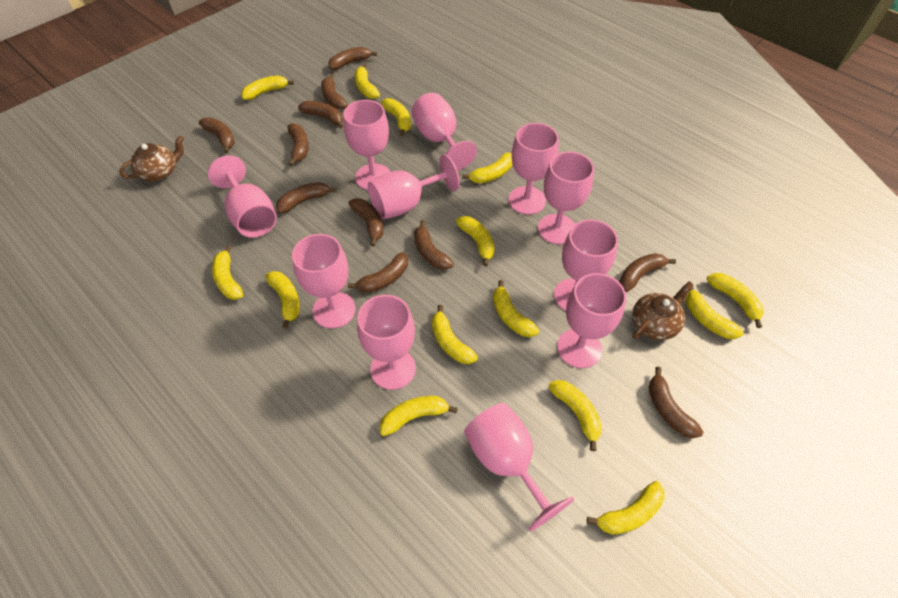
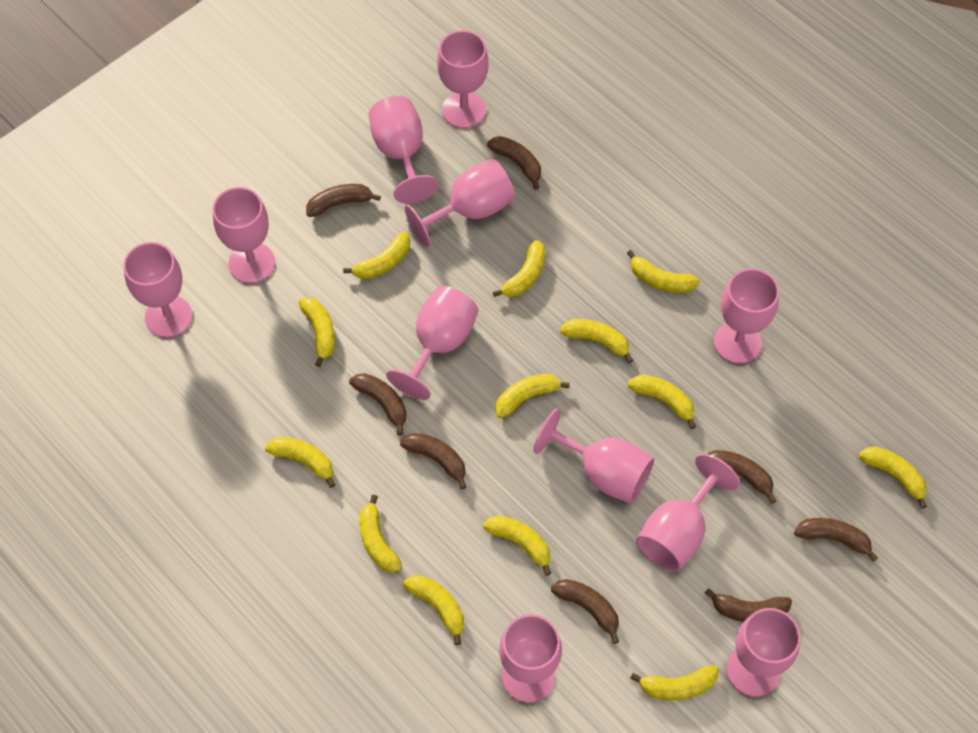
brown banana: [199,117,235,153] [276,182,337,213] [288,123,309,166] [298,101,343,129] [321,74,348,109] [328,47,377,70] [348,252,408,293] [349,198,383,246] [414,220,454,270] [619,253,676,292] [649,367,703,438] = 11 -> [306,184,381,217] [349,373,406,435] [400,433,466,489] [487,136,541,190] [551,579,619,644] [705,588,792,622] [708,450,776,504] [794,518,878,562] = 8
brown teapot: [119,136,184,181] [632,281,693,340] = 2 -> none = 0
yellow banana: [212,245,243,300] [241,76,294,100] [265,271,300,329] [355,63,380,99] [380,396,458,436] [381,98,411,136] [432,305,478,364] [456,216,495,266] [462,152,513,184] [493,280,539,337] [548,380,602,451] [587,481,665,535] [686,283,744,339] [707,273,764,328] = 14 -> [265,437,335,488] [299,297,335,367] [343,231,410,279] [359,495,402,572] [403,575,464,645] [483,516,551,576] [493,240,545,297] [495,373,570,418] [560,319,633,363] [627,250,699,293] [627,374,696,429] [630,665,719,700] [859,446,927,508] = 13

